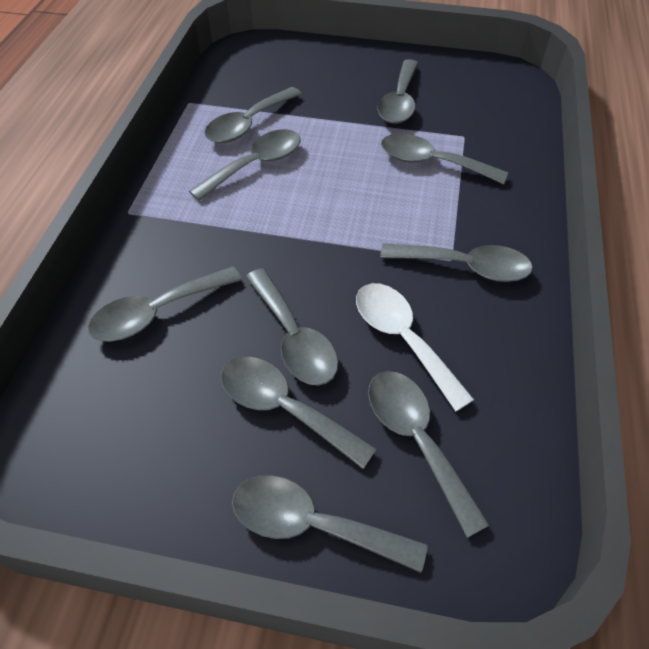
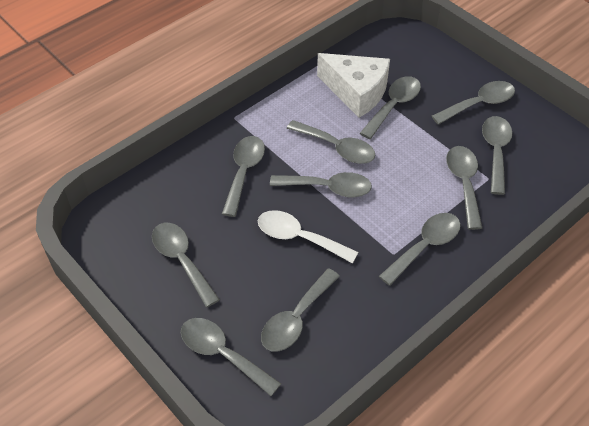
grey spoon: [88,266,242,342] [189,129,301,201] [204,87,302,143] [221,357,377,469] [232,475,428,573] [246,268,338,386] [368,371,490,538] [377,59,419,124] [380,243,533,282] [381,133,508,184] = 10 -> [152,223,220,307] [181,318,281,396] [222,136,265,217] [261,269,340,352] [270,172,372,197] [286,120,376,164] [360,76,421,139] [379,213,460,286] [432,81,515,125] [446,146,482,230] [482,116,512,195] = 11
white cheese: none = 0 -> [317,53,390,118] = 1

